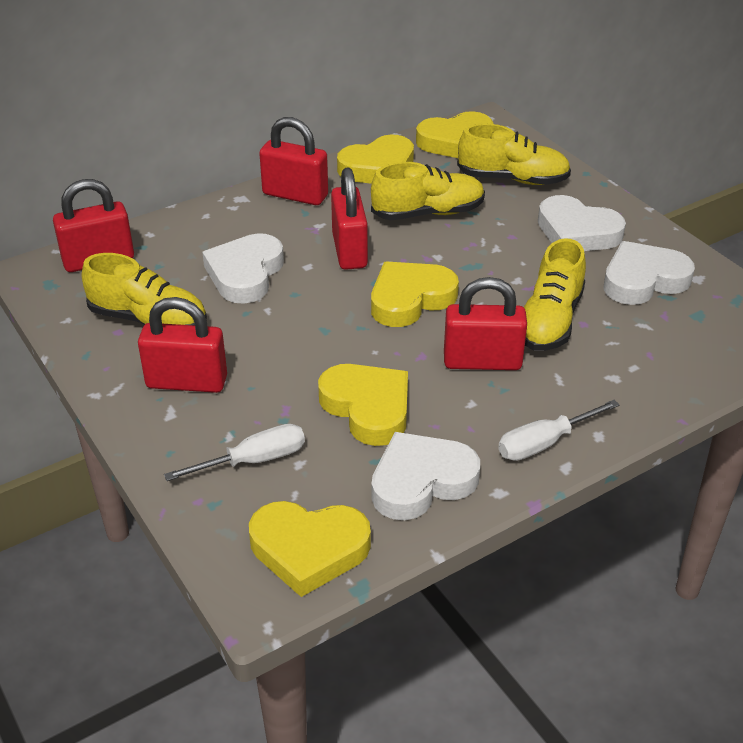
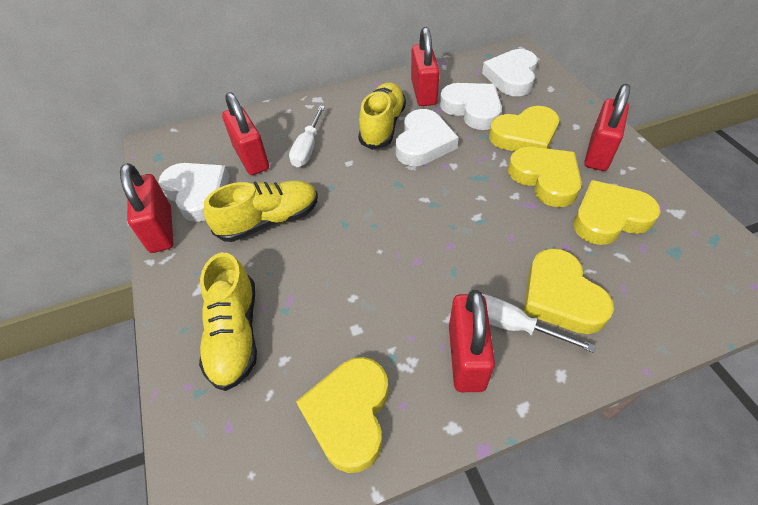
yellow shoe: [82,253,207,326] [371,162,485,220] [457,124,571,185] [524,238,586,351] = 4 -> [199,253,257,391] [204,180,318,242] [358,82,406,150] = 3

